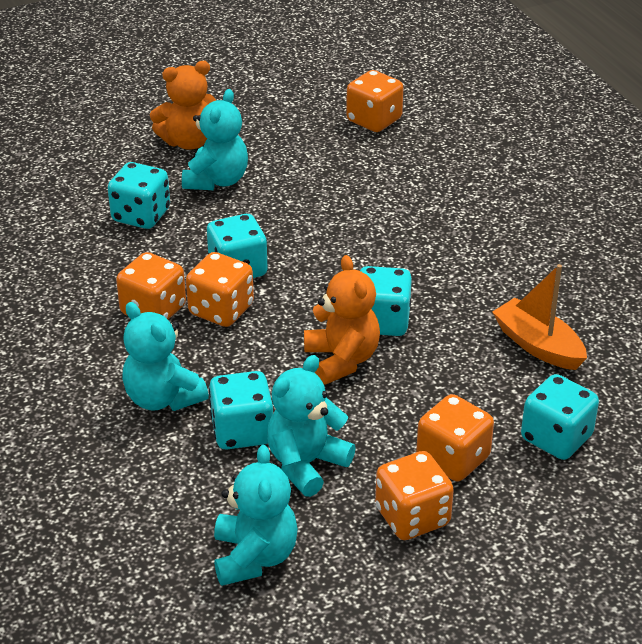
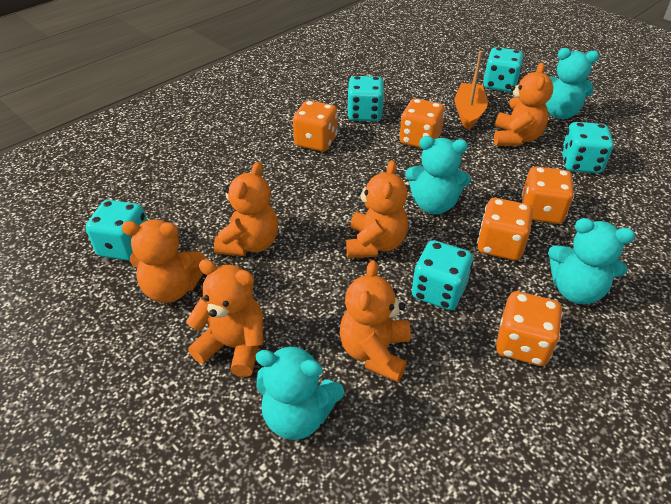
orange teddy bear: [150,61,216,150] [304,255,380,385] = 2 -> [122,220,206,303] [186,259,263,377] [214,162,278,256] [340,260,411,382] [346,160,408,258] [494,63,553,146] = 6

